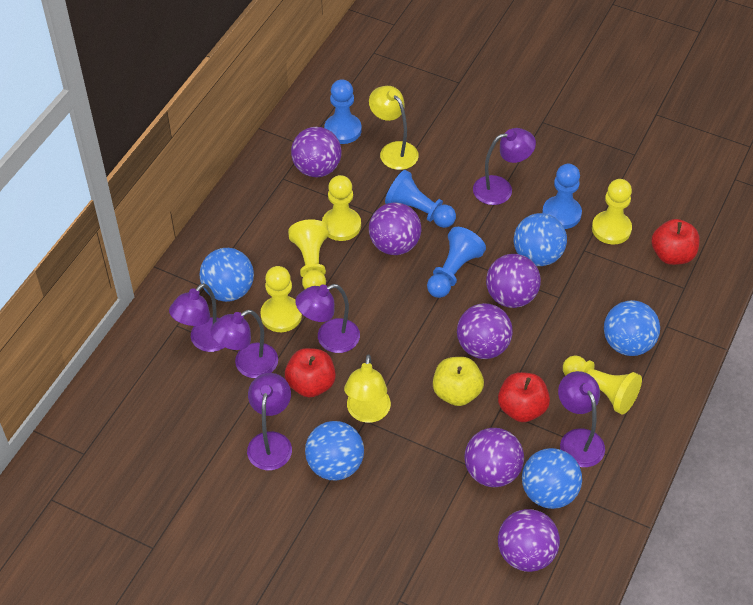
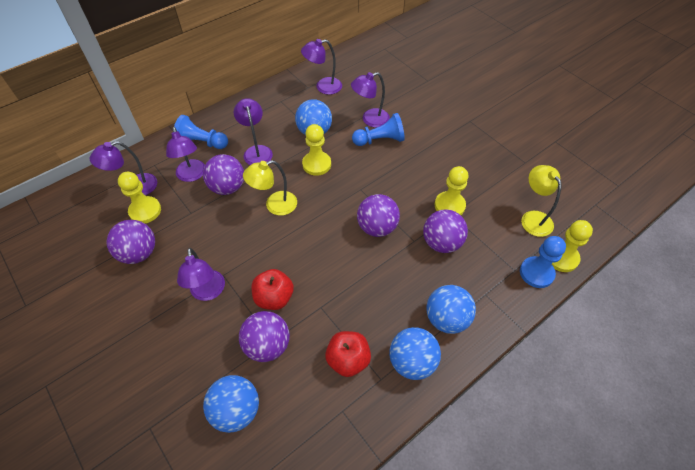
blue ball: [199,248,254,302] [305,421,364,481] [514,213,567,266] [522,448,582,509] [604,300,660,356] = 5 -> [203,375,259,433] [295,100,332,135] [389,327,441,380] [426,285,476,334] = 4
blue pawn: [324,79,362,144] [385,170,456,228] [427,227,486,298] [542,164,582,229] = 4 -> [174,115,228,149] [352,113,405,146] [520,236,566,288] = 3
purple ball: [291,127,342,177] [369,202,421,255] [457,303,513,359] [464,428,524,487] [486,254,541,308] [498,509,560,572] = 6 -> [107,220,155,264] [203,154,244,195] [239,311,290,362] [357,194,400,237] [423,209,468,253] = 5
red apple: [285,348,336,398] [498,372,550,422] [651,219,700,265] = 3 -> [252,269,294,310] [325,331,371,377] = 2
yellow apple: [433,357,484,406] = 1 -> none = 0
yellow pawn: [260,266,302,332] [288,219,329,289] [322,175,361,241] [563,355,642,415] [592,179,632,245] = 5 -> [118,172,161,223] [302,124,331,176] [435,166,468,215] [552,220,593,272] = 4

